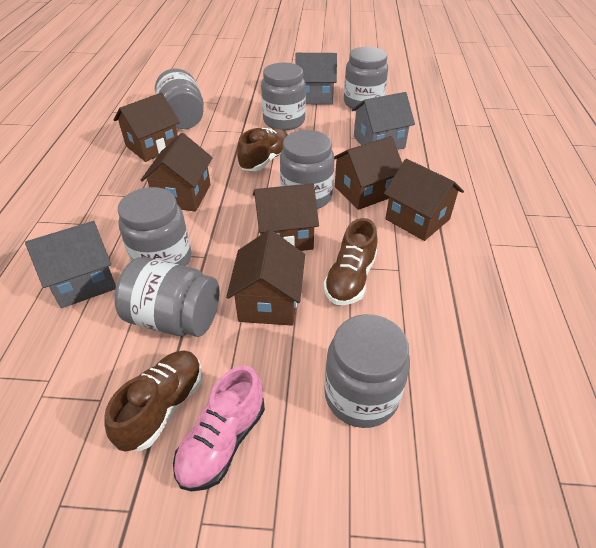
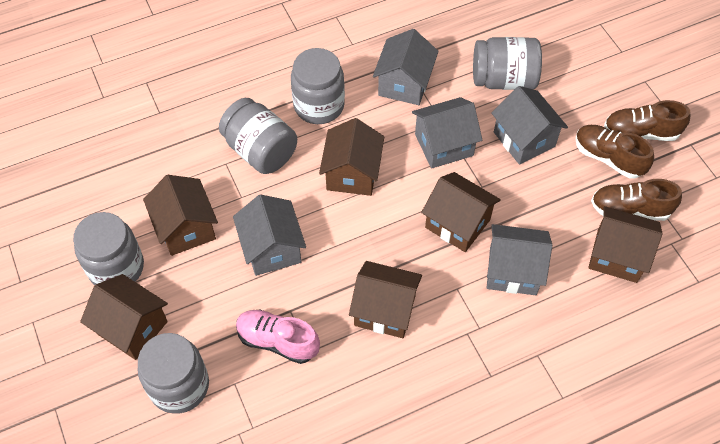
grey house: [25,221,116,308] [295,53,337,105] [352,92,415,150] = 3 -> [233,194,306,276] [373,29,439,105] [412,97,482,169] [487,224,552,295] [492,86,568,165] = 5
grey jar: [114,257,219,337] [118,187,191,266] [155,68,204,129] [261,63,306,131] [280,130,335,209] [324,314,410,428] [344,47,388,109] = 7 -> [73,212,144,285] [138,333,209,414] [219,98,297,174] [291,48,345,124] [473,37,542,90] = 5

